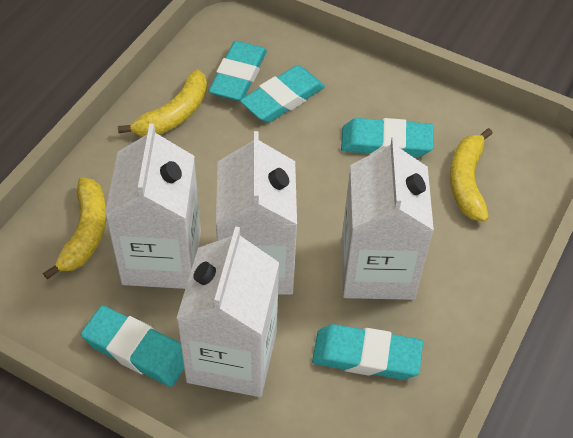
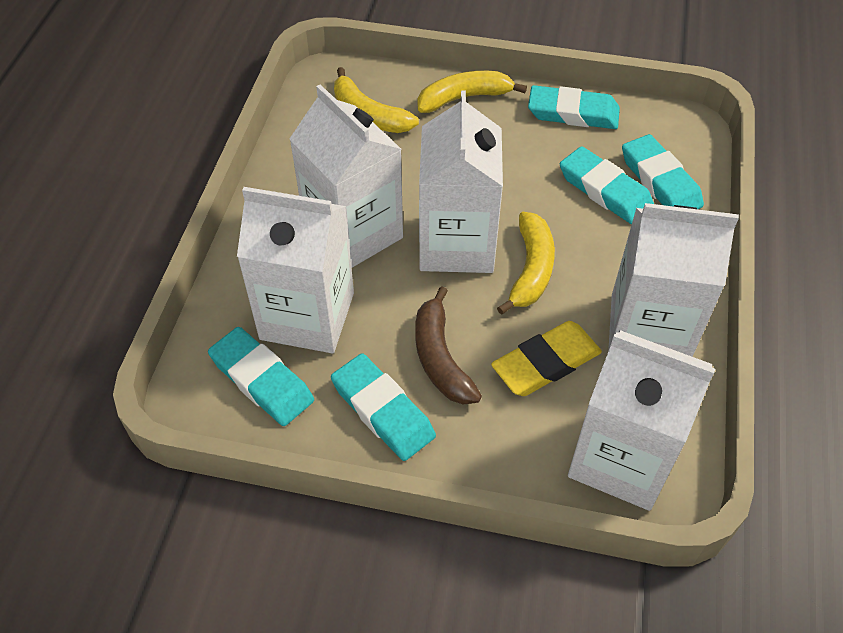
brown banana: none = 0 -> [415,286,482,405] = 1
white carton: [105,123,201,289] [176,226,279,397] [216,131,297,295] [341,136,434,300] = 4 -> [237,187,354,353] [289,84,403,268] [419,90,503,273] [568,330,715,511] [608,203,739,357] = 5
yellow eraser: none = 0 -> [491,321,602,396] = 1

